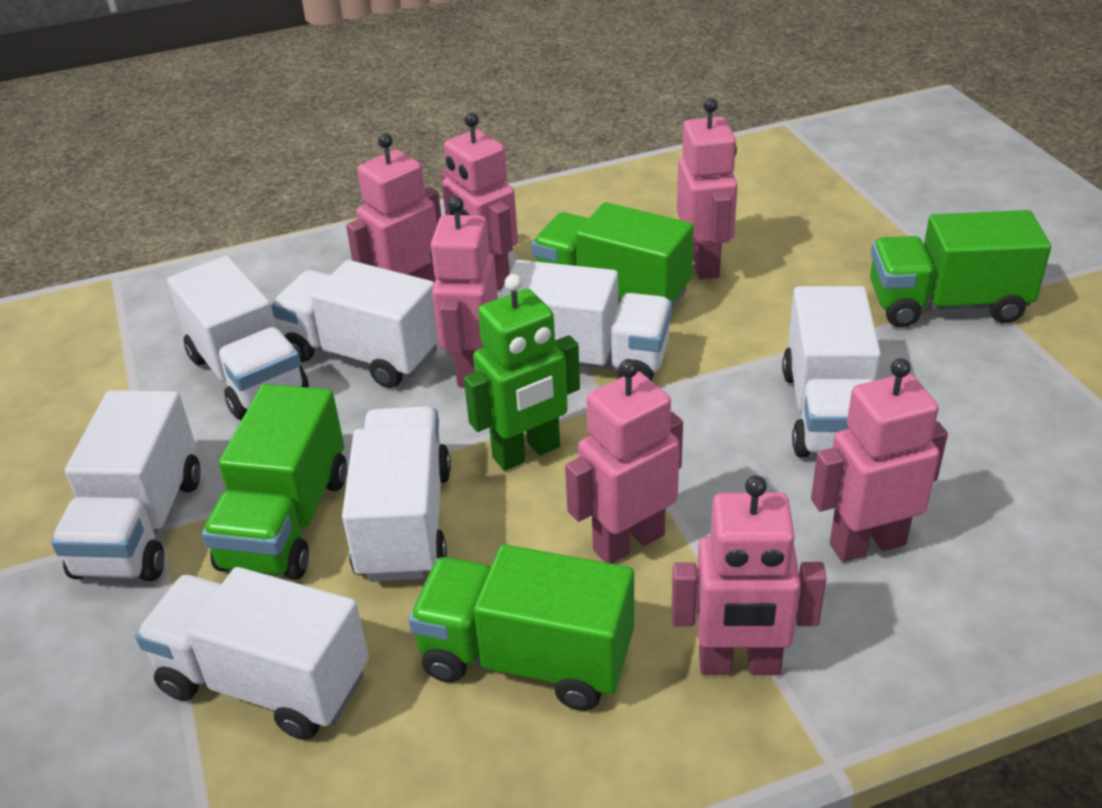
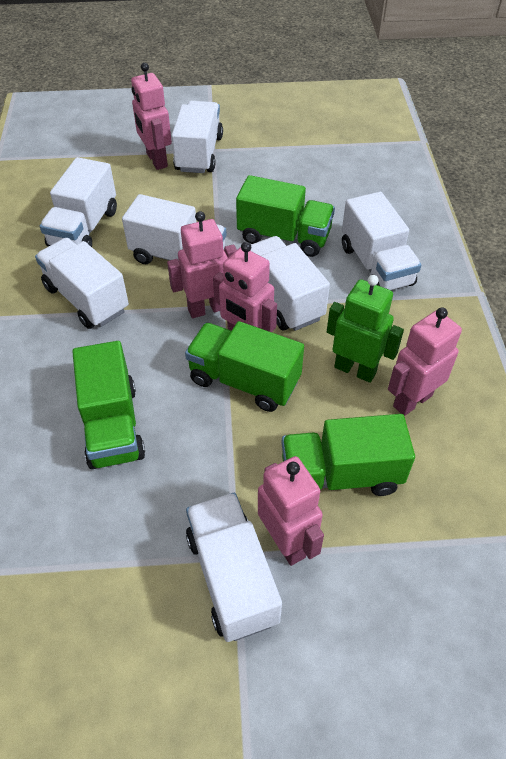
pink robot: [346,133,441,283] [430,196,498,387] [441,113,518,291] [565,359,683,564] [671,476,827,675] [677,98,738,279] [811,358,948,562] = 7 -> [131,63,172,170] [167,211,237,318] [213,242,277,332] [258,456,324,566] [388,307,462,416] = 5

